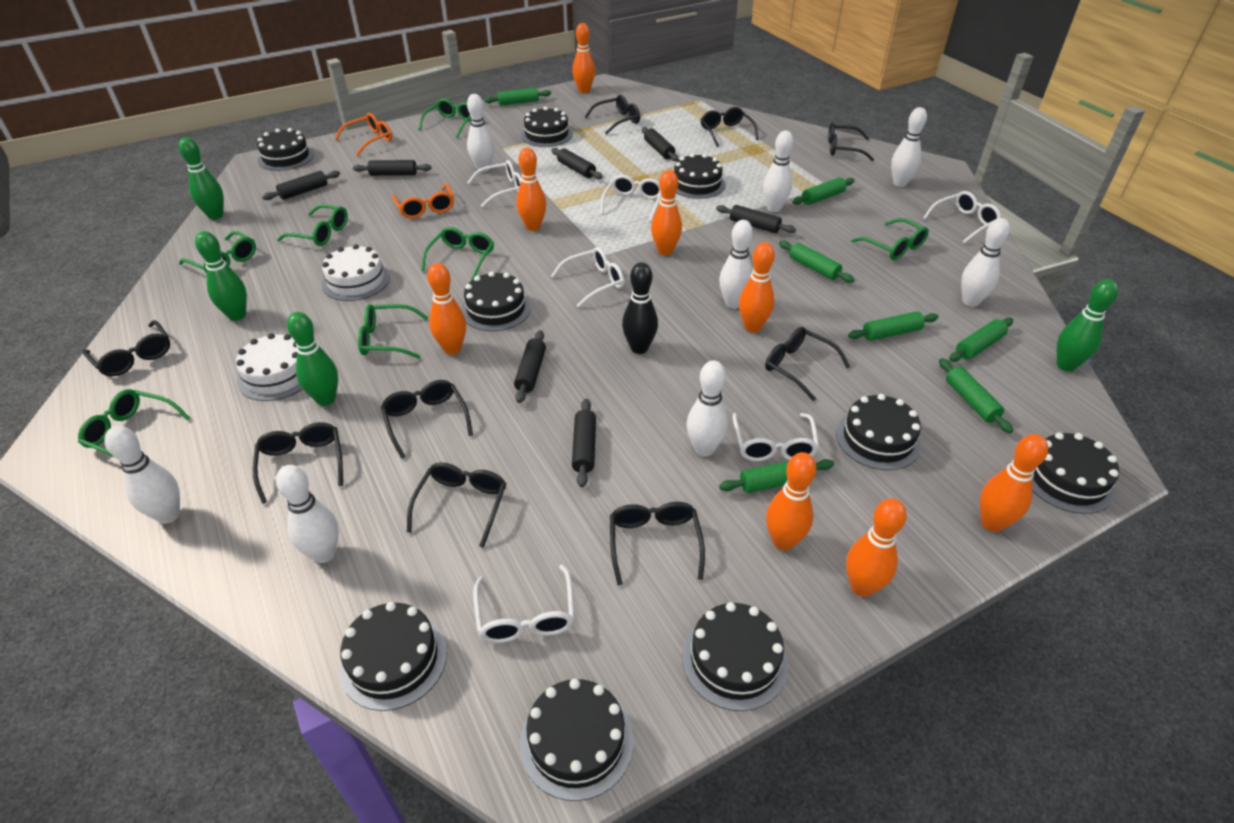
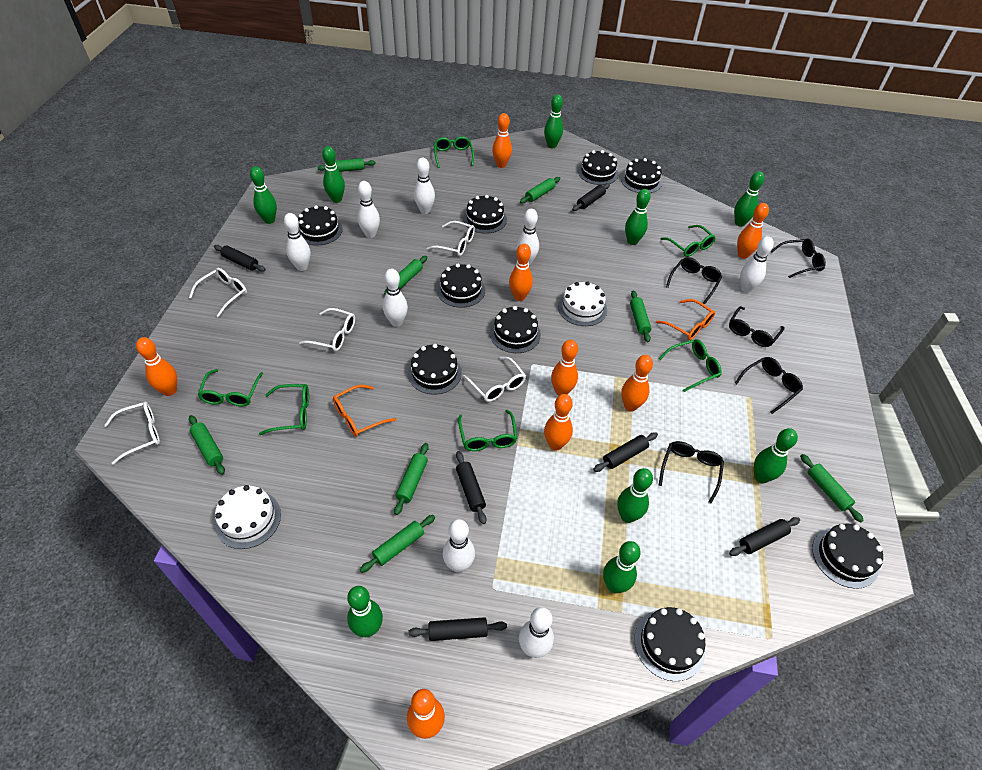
black bowling pin: [622,262,658,354] = 1 -> none = 0
black glasses: [83,320,170,376] [253,422,343,504] [381,380,473,459] [407,463,506,548] [585,95,640,135] [610,502,705,585] [701,107,759,147] [765,327,850,401] [828,122,874,161] = 9 -> [659,441,724,503] [666,257,722,304] [729,306,785,347] [735,357,803,414] [771,239,826,278] = 5
black rolling pin: [262,171,340,200] [353,160,432,176] [514,330,546,403] [551,148,603,179] [572,399,596,487] [642,127,678,161] [716,205,796,233] = 7 -> [214,245,266,272] [408,617,507,641] [456,451,487,524] [572,183,610,211] [593,432,658,472] [729,517,800,556] = 6
green bowling pin: [179,137,224,220] [195,231,247,321] [287,312,338,406] [1057,279,1118,372] = 4 -> [250,166,277,224] [322,146,345,203] [347,586,383,637] [544,94,563,148] [603,541,641,593] [617,468,653,523] [625,189,650,245] [734,171,764,227] [754,428,798,484] = 9
green glasses: [78,389,190,457] [179,231,256,274] [277,204,348,246] [358,304,429,359] [419,99,471,138] [421,227,494,280] [851,218,929,260] = 7 -> [198,369,263,406] [259,384,309,435] [434,136,474,168] [458,410,517,451] [659,339,722,392] [661,225,716,257] = 6
green rolling pin: [484,88,551,106] [719,459,834,493] [779,241,854,283] [793,177,855,205] [848,311,938,341] [939,358,1013,433] [949,318,1013,362] = 7 -> [189,415,225,475] [318,158,376,172] [360,515,435,573] [384,256,427,295] [394,443,429,515] [520,177,560,204] [630,291,651,342] [800,454,864,522] = 8
white glasses: [467,160,521,207] [473,565,575,643] [551,247,624,307] [600,175,661,222] [732,413,819,461] [923,191,1001,243] = 6 -> [104,402,160,465] [189,268,247,317] [299,308,355,351] [426,221,475,256] [462,357,526,402] = 5

